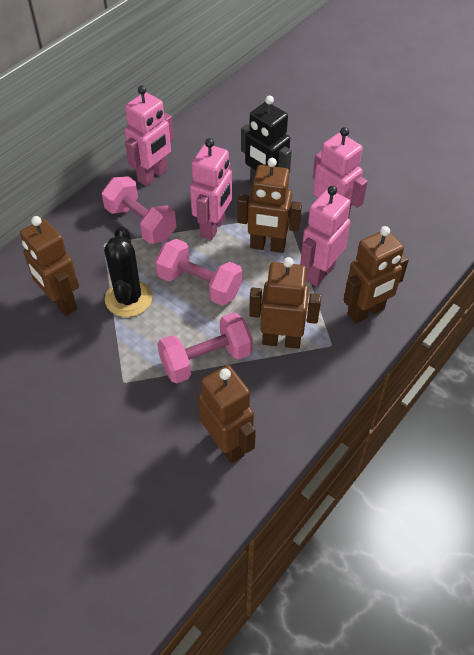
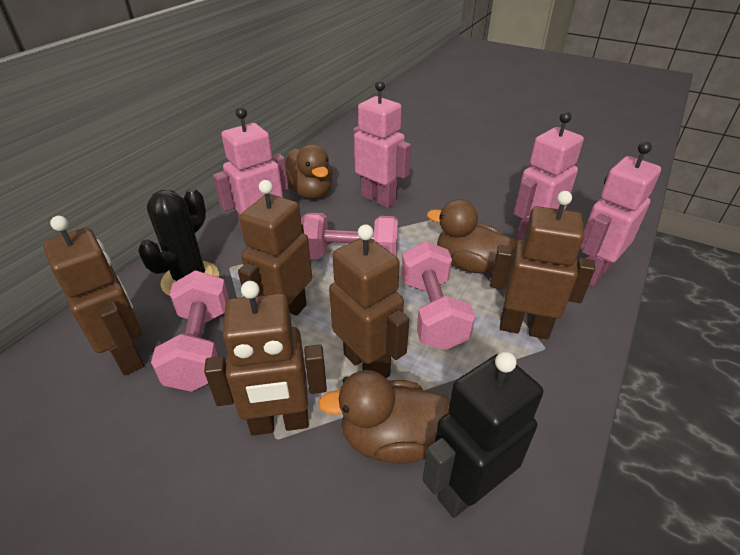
brown duck: none = 0 -> [285,144,333,199] [318,370,450,464] [427,199,516,273] = 3

